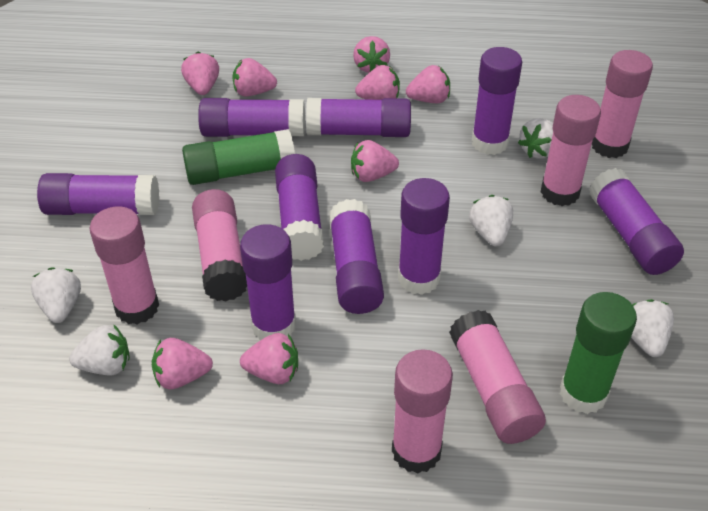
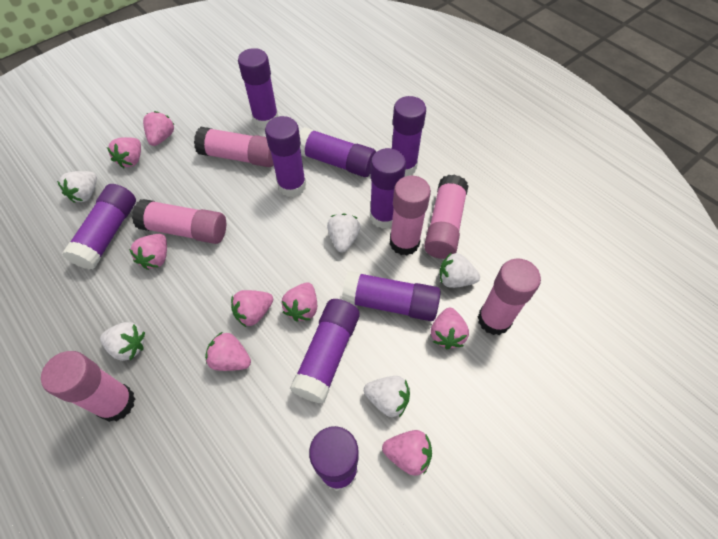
green glue stick: [182,129,295,185] [560,292,637,414] = 2 -> none = 0

